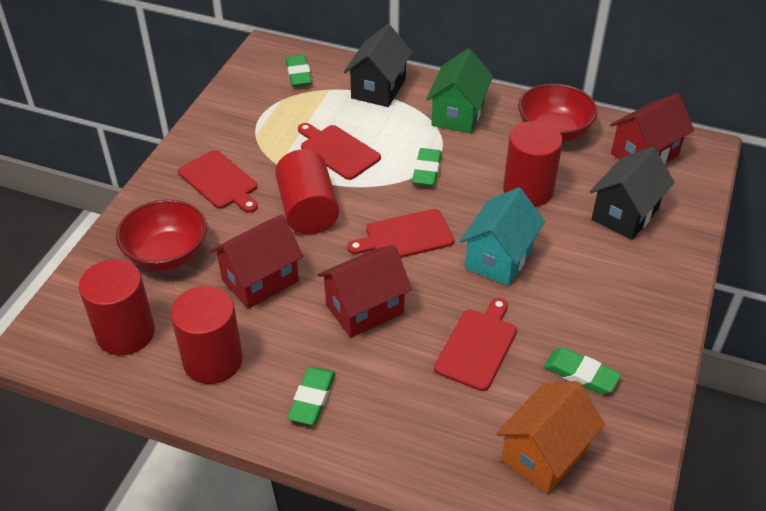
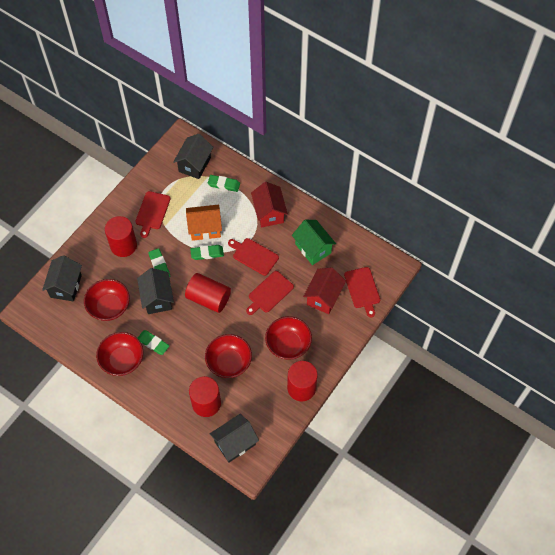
black house: [344,24,413,107] [590,147,675,240] = 2 -> [42,255,82,301] [137,268,174,314] [173,134,213,179] [210,414,259,463] = 4
red bowl: [116,199,207,271] [518,84,598,142] = 2 -> [84,279,130,321] [96,332,143,376] [205,334,252,378] [265,316,312,360] = 4
red house: [210,215,303,309] [317,245,412,338] [610,93,694,164] = 3 -> [251,182,288,227] [303,267,346,314] = 2
turquoise house: [459,187,545,286] = 1 -> none = 0

